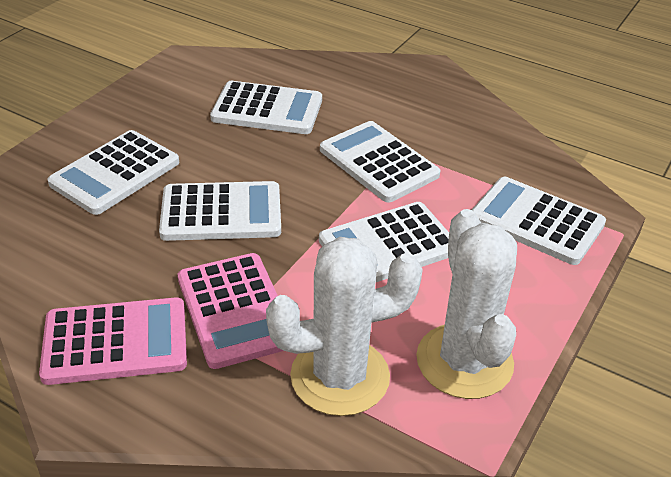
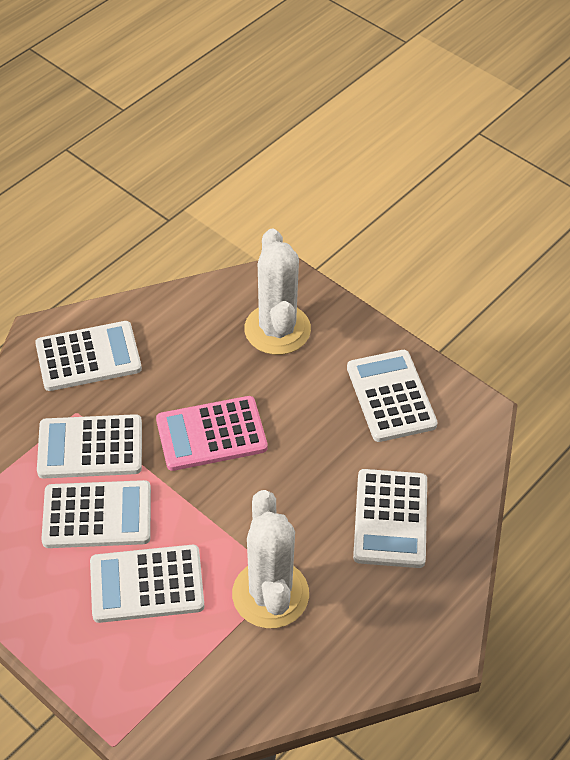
pink calculator: [39,297,187,385] [178,253,284,369] = 2 -> [156,396,268,471] = 1

